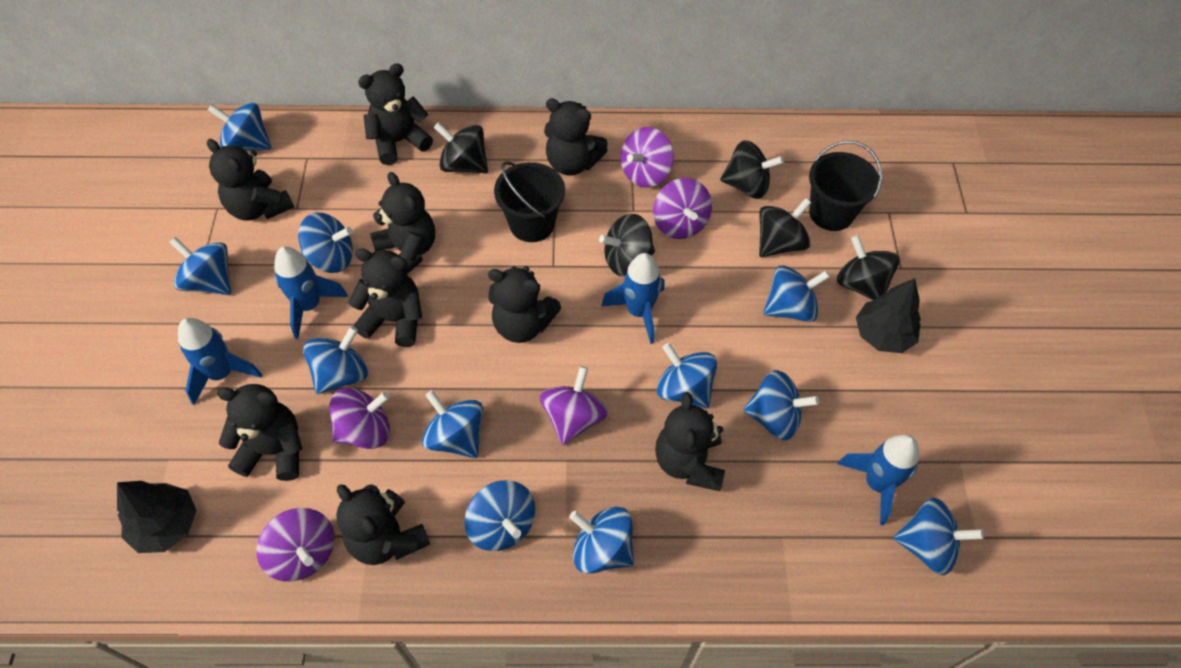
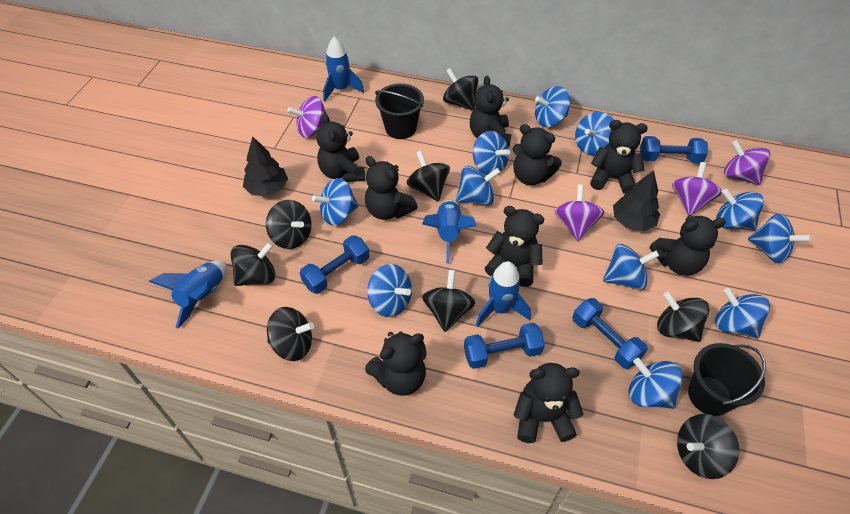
black spinning top: [434,122,488,173] [599,214,655,277] [720,140,784,199] [759,198,811,257] [836,235,900,300] = 5 -> [230,242,275,286] [266,200,312,249] [267,307,314,361] [407,150,450,202] [422,270,475,332] [443,68,478,111] [657,292,709,342] [677,414,739,479] = 8
blue dumbbell: none = 0 -> [300,235,369,294] [464,323,545,369] [572,298,648,369] [640,136,708,163] = 4
purple spinning top: [256,508,335,581] [329,388,390,449] [540,366,608,445] [621,127,674,188] [653,178,712,239] = 5 -> [287,96,331,138] [555,184,604,241] [672,162,722,215] [724,140,770,185] = 4

